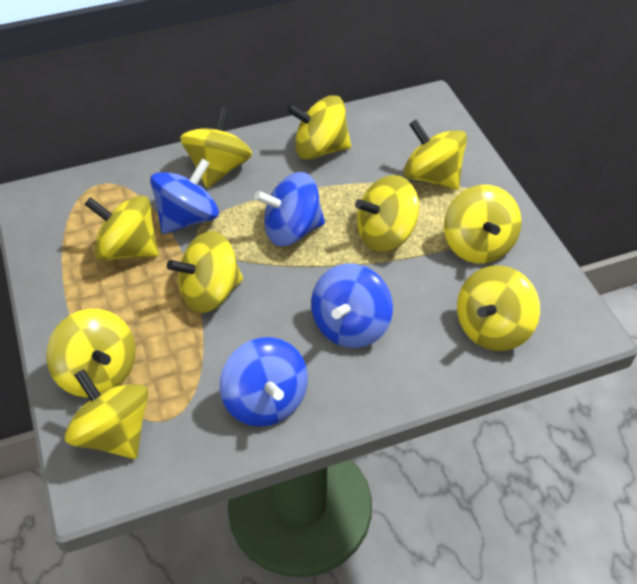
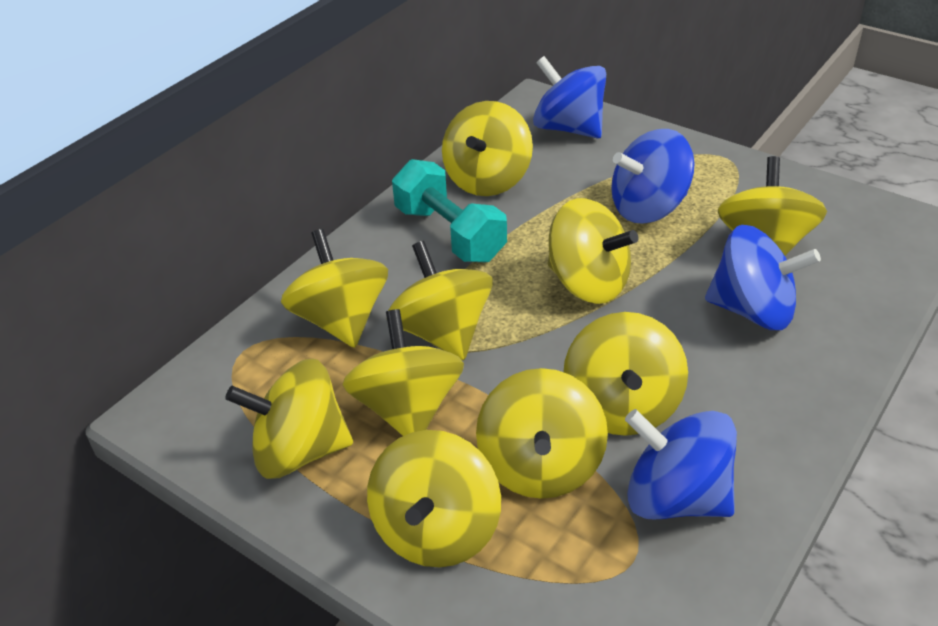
turquoise dumbbell: none = 0 -> [392,159,507,262] = 1

